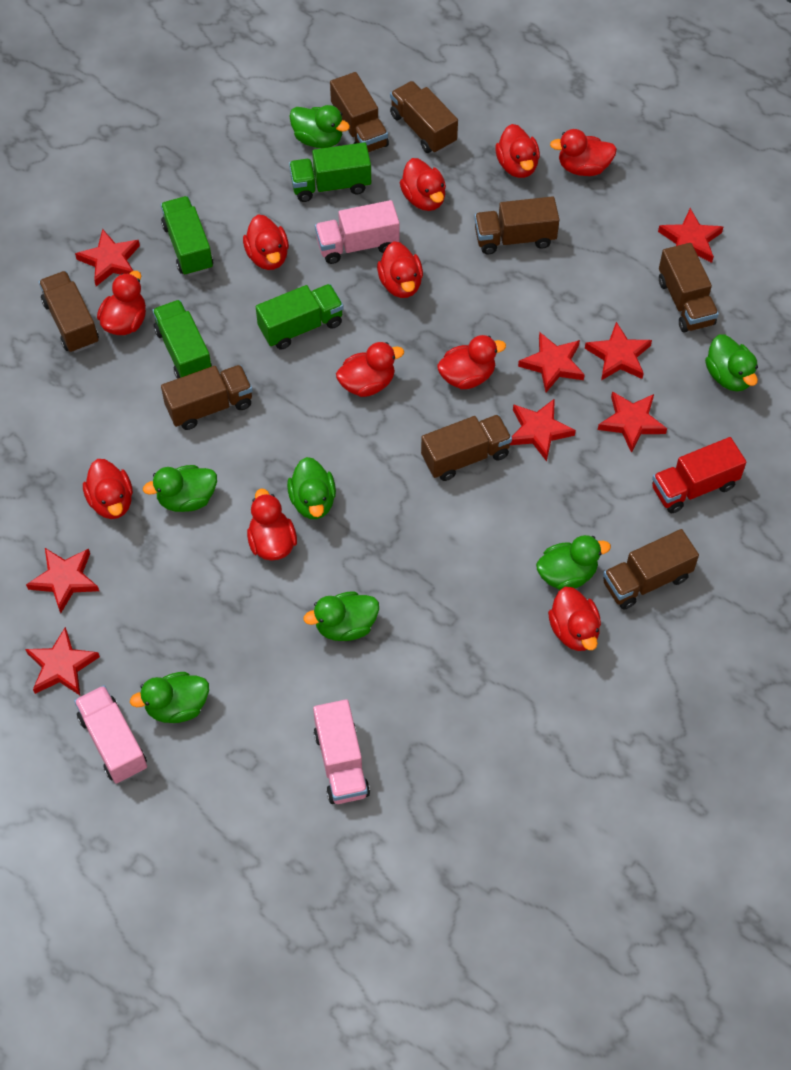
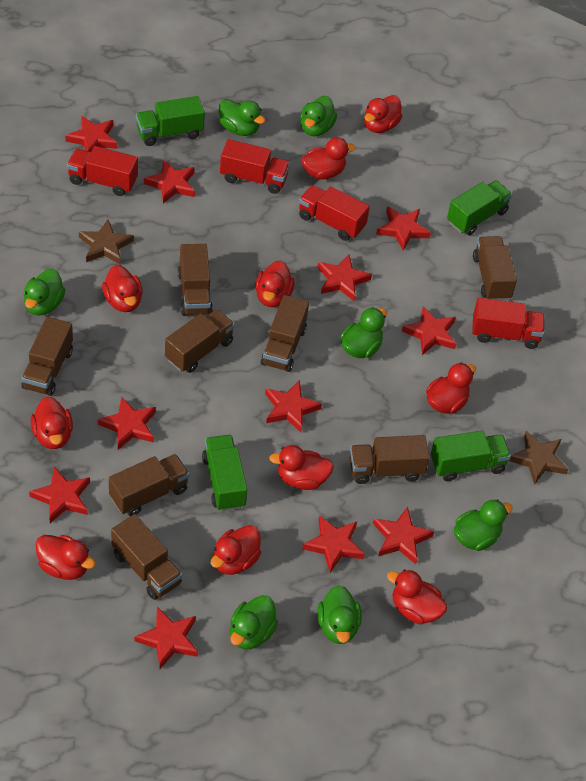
brown star: none = 0 -> [79,220,134,265] [508,431,568,485] = 2
pink truck: [74,685,147,784] [313,699,370,804] [315,200,400,264] = 3 -> none = 0
red duck: [83,459,133,519] [97,271,146,335] [243,215,289,270] [247,489,297,560] [336,342,404,397] [377,241,423,298] [400,158,446,211] [437,335,506,389] [495,124,540,178] [548,587,601,651] [550,129,617,176] = 11 -> [30,396,73,449] [35,535,96,580] [102,265,143,312] [211,525,261,575] [255,260,295,307] [269,445,334,490] [301,137,355,179] [364,95,402,133] [387,569,447,625] [426,362,476,414] = 10
red star: [25,627,100,695] [26,548,99,613] [75,229,140,286] [510,398,576,461] [518,332,585,392] [585,322,652,380] [598,391,667,453] [658,208,723,263] = 8 -> [29,467,90,523] [65,116,118,152] [98,396,156,450] [134,607,198,669] [144,159,195,204] [265,380,322,432] [302,515,365,573] [317,254,372,301] [373,507,434,564] [376,206,431,251] [402,306,456,355] = 11
red truck: [652,437,746,513] = 1 -> [67,146,138,196] [220,139,290,194] [299,185,370,241] [472,298,545,349] = 4

